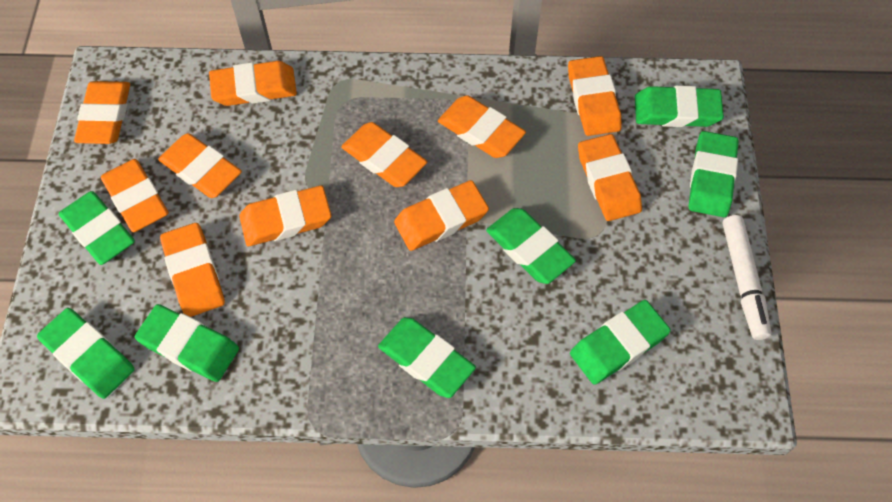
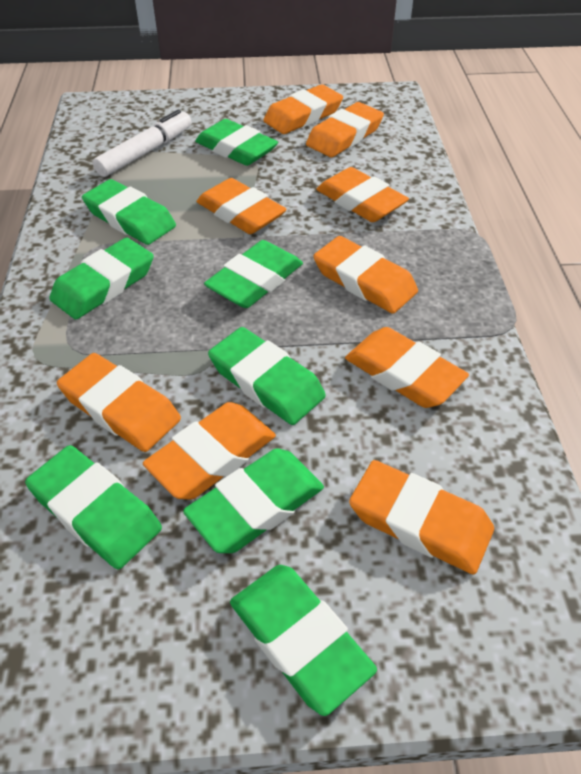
orange eraser: [74,81,130,144] [101,159,169,232] [158,133,242,198] [160,223,225,317] [209,61,297,106] [239,186,331,246] [341,122,427,187] [394,180,489,251] [438,95,526,158] [568,56,622,136] [578,134,642,221] = 11 -> [57,353,181,452] [143,402,276,500] [196,178,286,234] [263,84,343,134] [306,102,384,157] [313,236,418,314] [316,167,409,222] [345,327,469,408] [349,460,494,575] = 9

